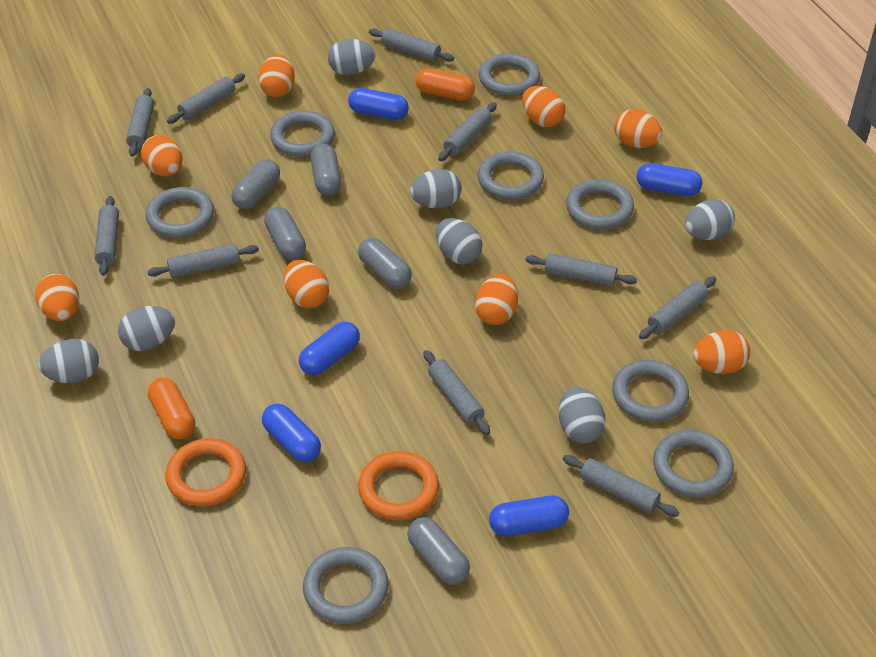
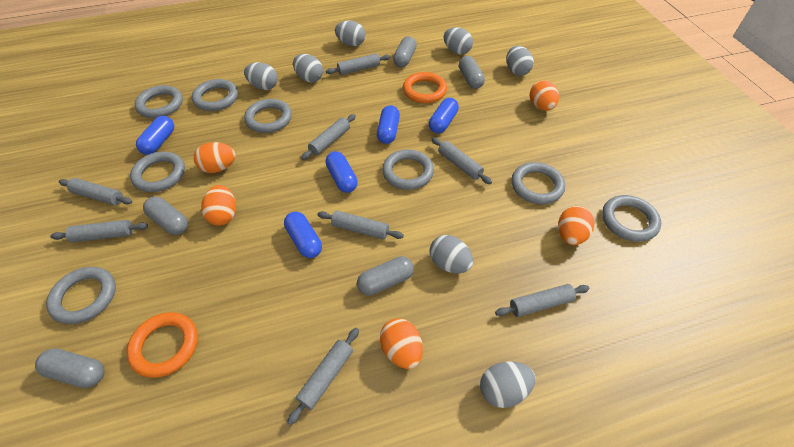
grey rolling pin: [95,196,119,276] [126,88,154,157] [147,243,259,278] [167,74,245,124] [369,28,454,62] [423,350,490,435] [438,102,497,161] [525,253,637,286] [563,455,679,517] [639,276,716,339] = 10 -> [50,220,148,243] [59,178,132,205] [287,328,359,425] [301,114,356,160] [317,210,404,240] [326,53,390,75] [431,137,492,184] [495,284,590,317] = 8
orange capsule: [148,378,195,439] [416,68,475,101] = 2 -> none = 0
orange egg: [35,274,79,321] [141,135,182,176] [258,54,295,97] [284,260,329,308] [475,274,518,325] [522,86,565,127] [614,109,662,148] [693,330,750,374] = 8 -> [194,142,236,173] [201,185,236,226] [380,318,423,369] [529,80,559,111] [558,206,595,245] = 5

